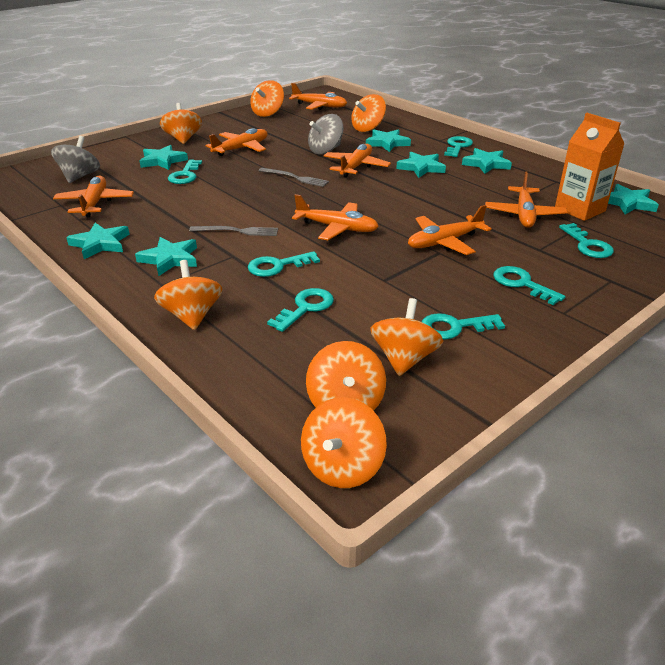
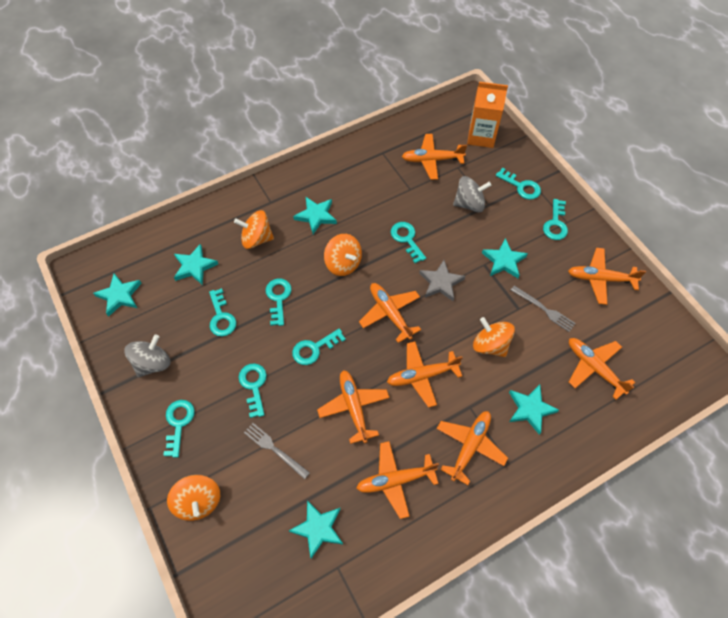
grey star: none = 0 -> [419,260,465,301] = 1
orange plane: [53,176,134,217] [205,128,267,156] [289,83,347,110] [292,194,379,240] [324,144,391,177] [408,205,492,255] [485,171,568,228] = 7 -> [317,370,389,444] [357,441,439,519] [359,283,421,343] [387,341,463,408] [402,134,467,180] [437,411,508,485] [568,248,646,305] [569,338,635,400] = 8
orange spinning top: [154,260,222,330] [160,103,202,144] [250,80,284,117] [301,397,387,488] [306,341,386,411] [351,94,386,132] [370,298,443,376] = 7 -> [167,475,220,521] [234,210,274,249] [324,234,362,276] [473,317,515,357] = 4
turquoise key: [168,159,202,184] [248,251,320,277] [267,288,334,332] [422,313,505,339] [444,136,473,157] [493,266,565,305] [559,223,614,258] = 7 -> [163,400,195,458] [209,288,236,336] [239,363,267,418] [266,278,292,326] [292,329,346,365] [391,222,426,263] [496,168,541,200] [543,199,568,240] = 8
turquoise star: [66,223,130,259] [135,237,197,276] [140,145,188,170] [366,129,411,152] [396,152,446,178] [462,148,512,174] [608,184,659,215] = 7 -> [93,274,142,317] [174,244,218,285] [289,500,343,559] [293,197,337,234] [482,238,528,278] [509,385,559,435] = 6

